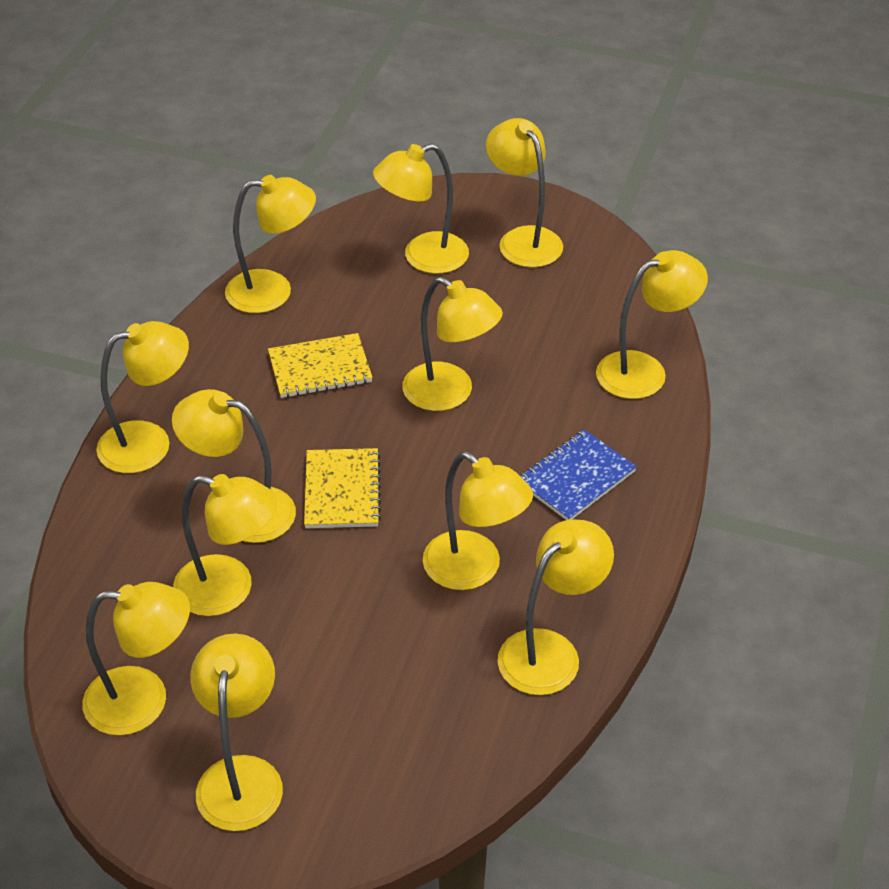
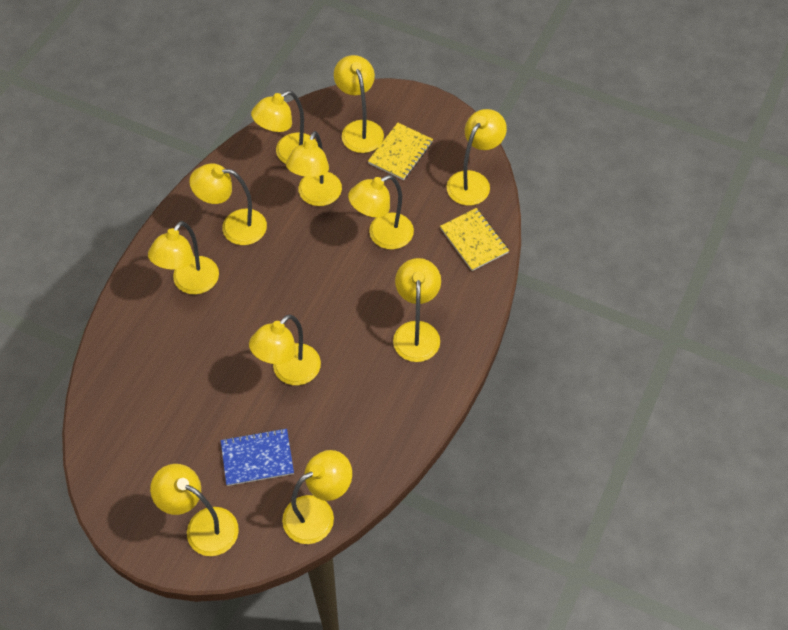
yellow lamp: [82,582,190,735] [96,321,189,473] [172,389,296,543] [173,474,277,616] [190,633,283,831] [225,175,316,313] [373,143,469,274] [402,277,503,411] [423,452,533,590] [486,118,563,268] [498,519,614,695] [596,250,708,399] = 12 -> [148,221,219,295] [150,464,239,556] [190,163,267,245] [249,314,321,385] [251,91,318,164] [282,450,352,544] [286,131,342,206] [334,55,384,153] [348,175,414,249] [393,258,441,362] [446,109,507,206] = 11

